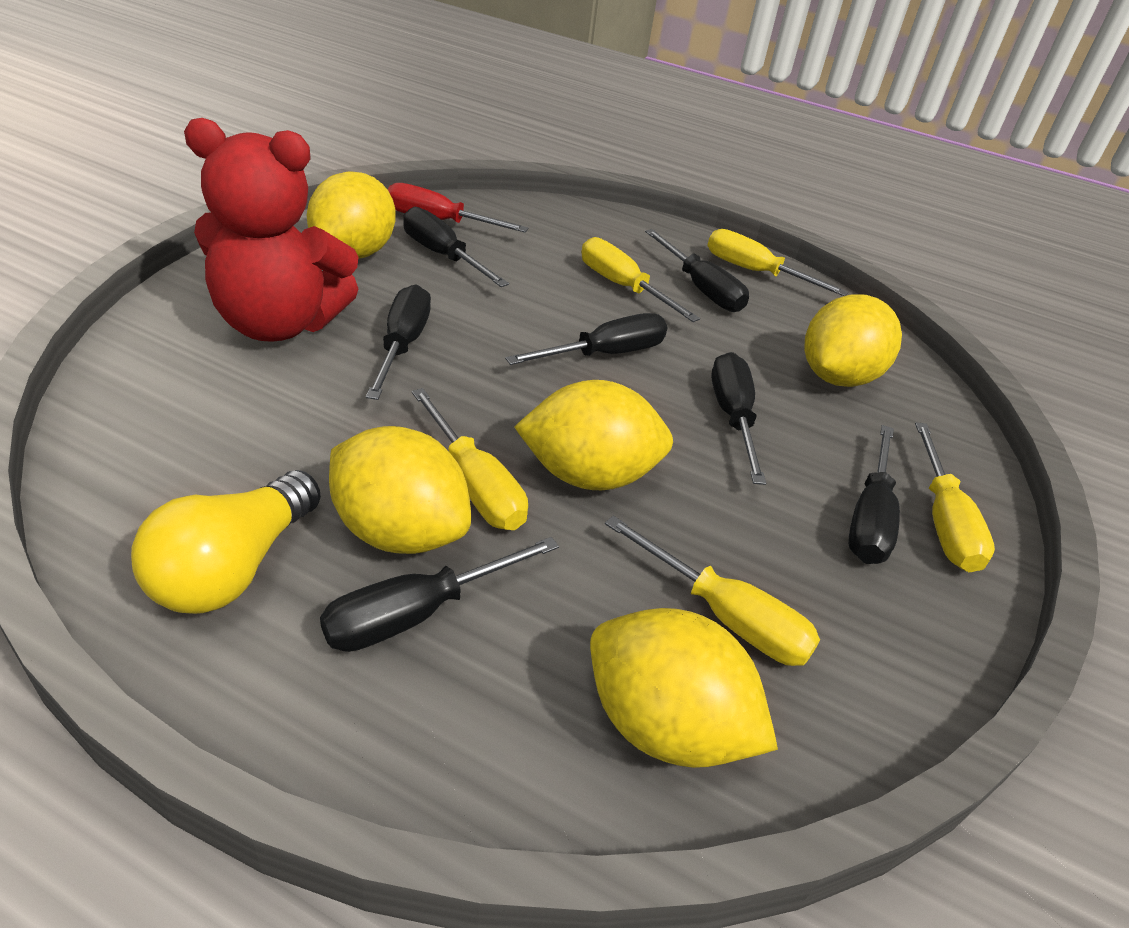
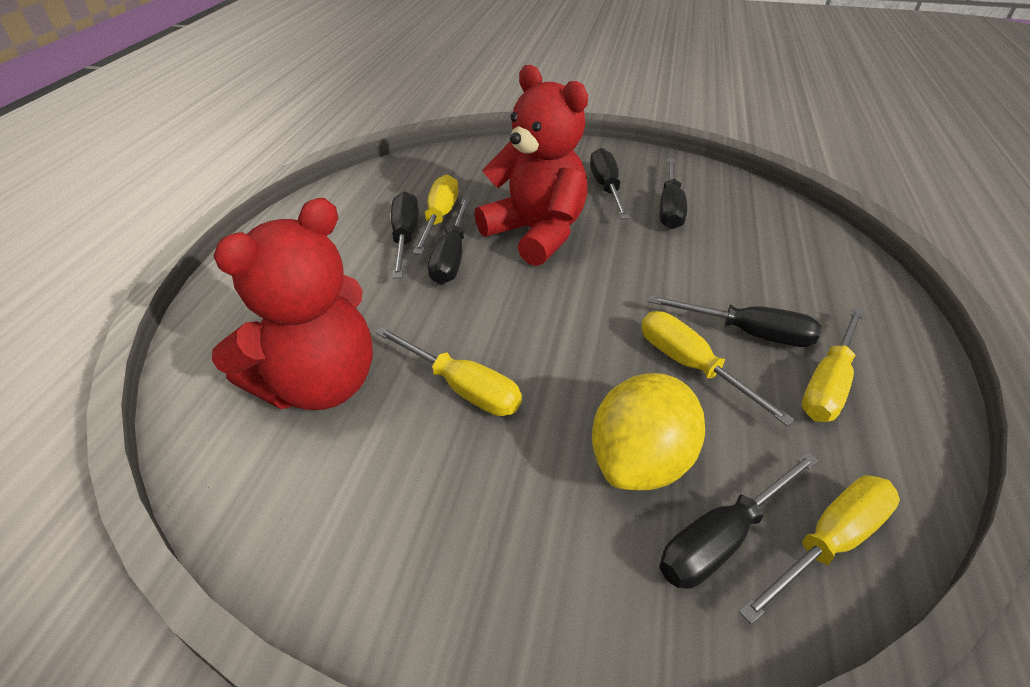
black screwdriver: [320,537,559,652] [366,285,431,400] [403,207,509,287] [505,313,668,365] [645,229,749,312] [711,352,766,485] [848,425,900,564] = 7 -> [391,192,418,279] [428,198,471,284] [590,148,630,219] [648,295,821,347] [659,452,819,589] [660,158,687,229] = 6
red screwdriver: [388,183,528,232] = 1 -> none = 0
red teddy bear: [184,118,359,342] = 1 -> [212,198,373,410] [474,65,588,266] = 2
yellow lemon: [307,172,396,259] [329,426,471,554] [514,380,673,490] [590,608,778,768] [804,294,902,387] = 5 -> [592,373,705,490] = 1
yellow light bulb: [131,470,321,614] = 1 -> none = 0

